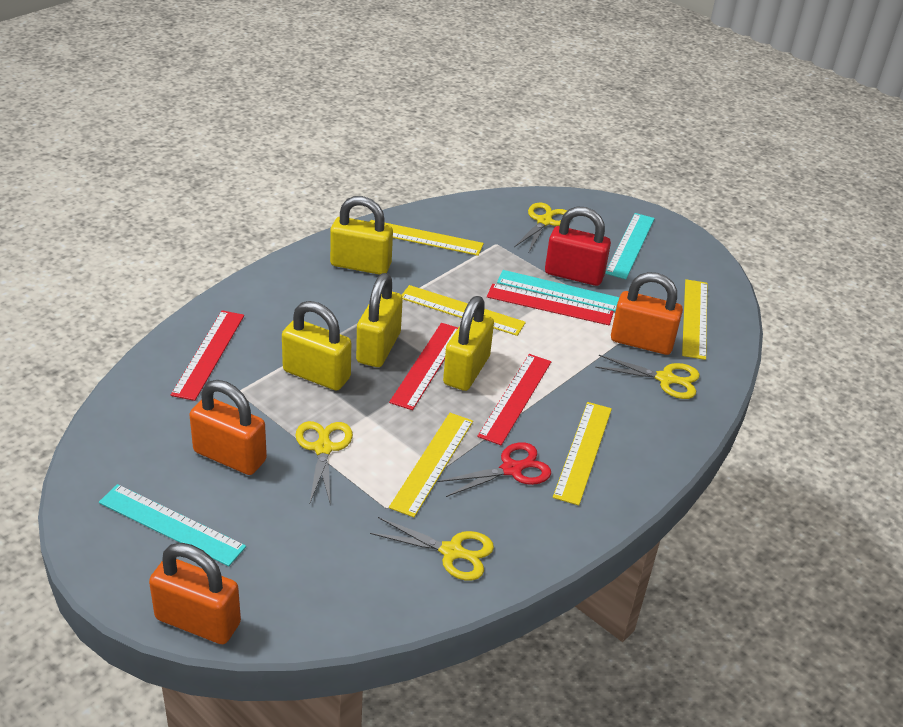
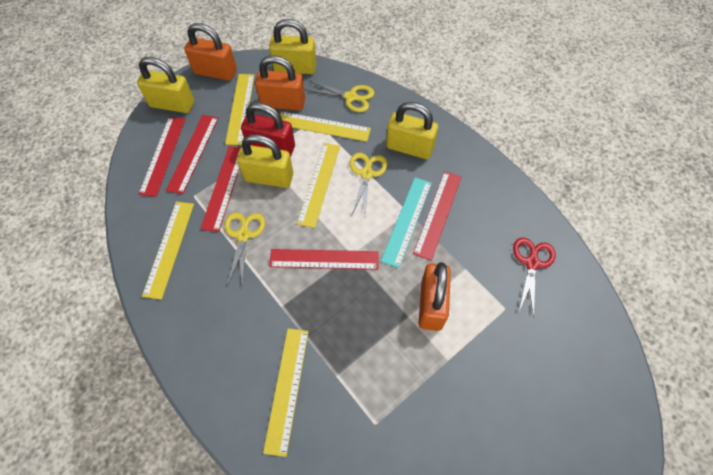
red ruler: [171,310,244,401] [389,323,458,410] [477,354,551,445] [487,284,614,325] = 4 -> [139,117,185,197] [166,115,219,194] [200,146,241,232] [269,249,378,270] [413,171,461,261] = 5
turquoise ruler: [99,484,246,566] [497,270,619,312] [605,213,655,279] = 3 -> [381,177,432,268] = 1
yellow scissors: [296,421,353,506] [370,517,494,581] [514,203,567,252] [595,355,700,399] = 4 -> [225,212,265,286] [307,81,375,112] [350,152,388,215] = 3

